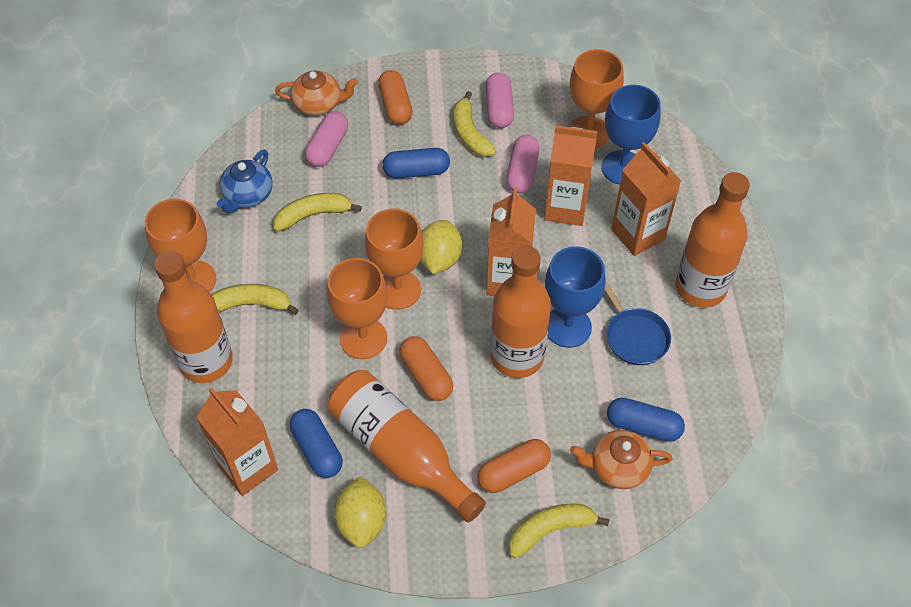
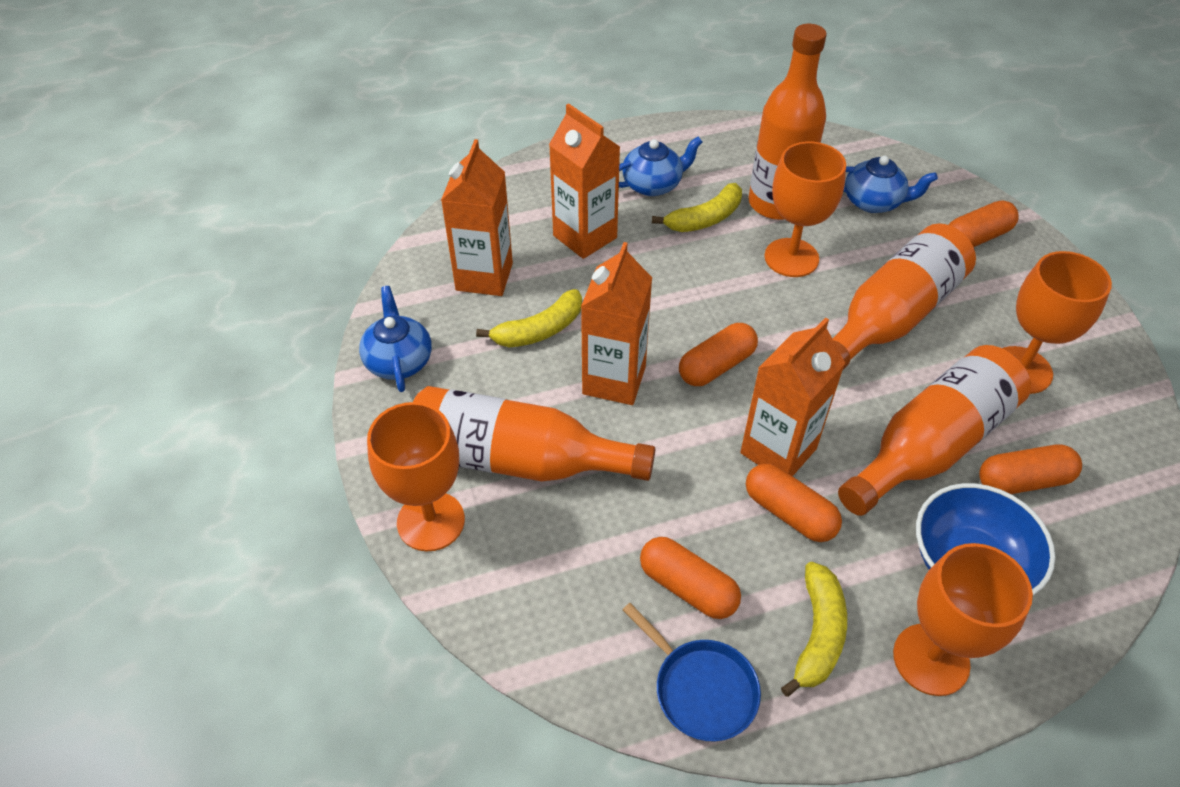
blue bowl: none = 0 -> [916,483,1056,595] = 1
blue capsule: [290,409,342,478] [382,148,450,178] [607,398,685,442] = 3 -> none = 0
blue goblet: [545,246,606,348] [601,85,661,185] = 2 -> none = 0
blue teapot: [217,150,273,213] = 1 -> [359,286,432,392] [619,137,702,196] [843,156,938,213] = 3
orange capsule: [378,70,413,125] [399,336,453,401] [477,439,551,493] = 3 -> [640,537,741,619] [679,323,758,386] [746,463,842,542] [949,200,1019,247] [979,444,1082,494] = 5
orange teapot: [275,71,358,116] [570,430,672,489] = 2 -> none = 0
pink capsule: [305,111,348,167] [485,73,514,128] [506,135,540,193] = 3 -> none = 0
yellow banana: [212,284,299,315] [273,193,362,232] [454,91,496,157] [509,503,610,558] = 4 -> [476,289,582,348] [652,183,742,232] [781,562,847,697] = 3
yellow lemon: [334,476,386,548] [420,220,462,274] = 2 -> none = 0

